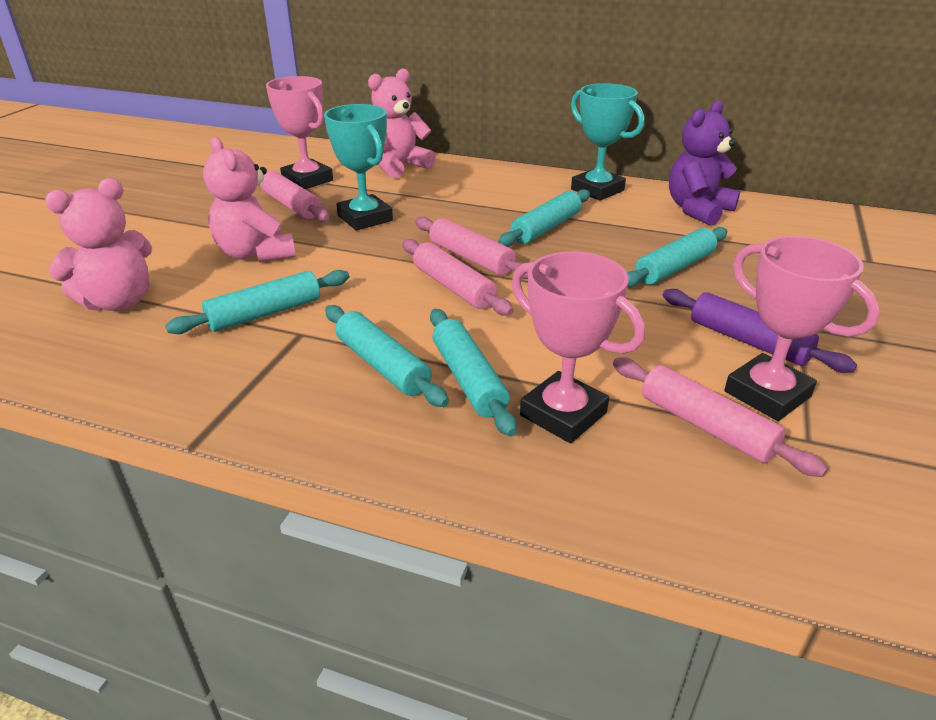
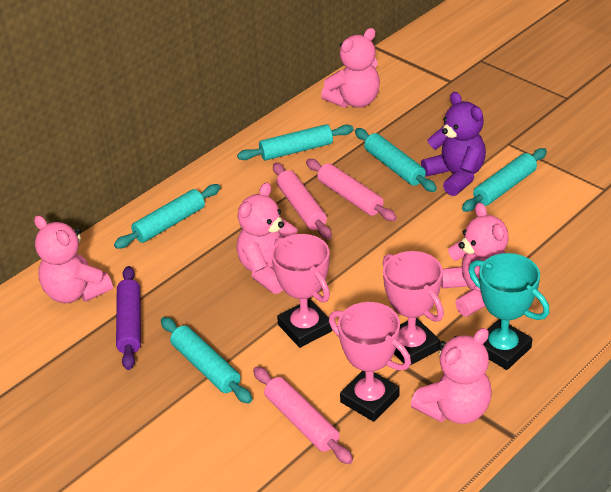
pink rolling pin: [260,171,329,222] [402,239,513,316] [415,217,528,279] [613,357,828,477] = 4 -> [253,366,353,464] [273,163,332,240] [306,159,397,221] = 3
pink teddy bear: [45,178,152,311] [203,137,296,262] [368,68,436,178] = 3 -> [34,215,113,303] [237,182,298,294] [321,28,380,108] [410,328,491,424] [441,202,509,317] = 5
turquoise trophy: [324,104,393,230] [571,83,644,201] = 2 -> [468,253,549,370] = 1

